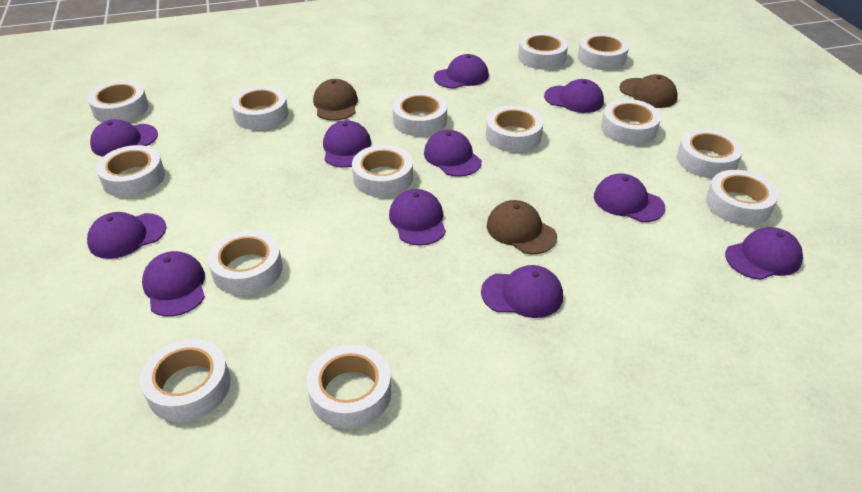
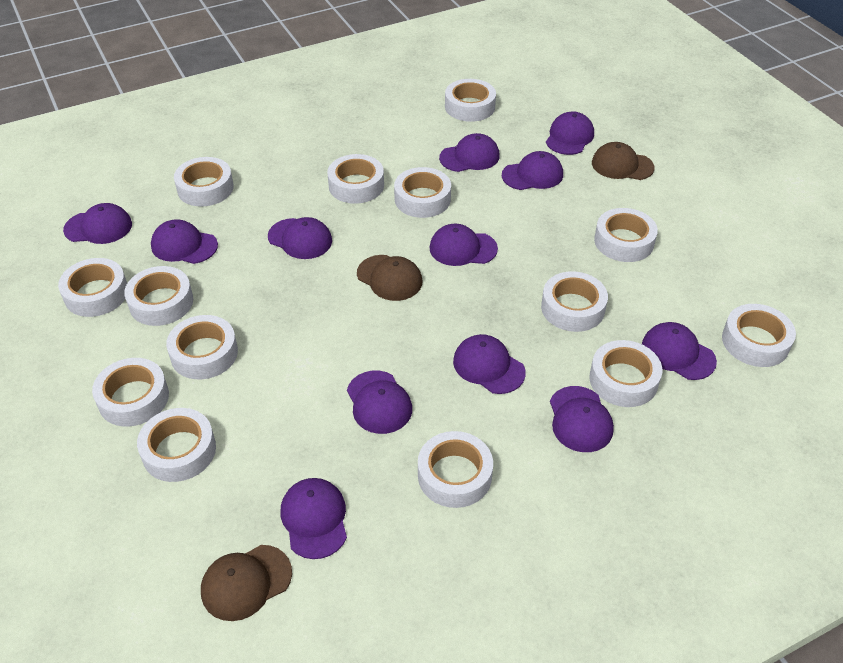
purple cap: [87,212,166,259] [90,119,158,157] [142,251,205,317] [323,120,371,168] [389,189,446,246] [424,130,482,177] [434,54,489,89] [481,265,563,318] [544,79,604,113] [594,173,665,222] [725,227,803,280] = 11 -> [63,203,132,244] [151,219,218,264] [268,217,332,259] [281,478,347,559] [347,371,412,434] [429,224,498,266] [439,133,500,172] [453,334,526,394] [502,151,563,190] [546,111,594,155] [550,386,614,452] [642,322,717,380] = 12

